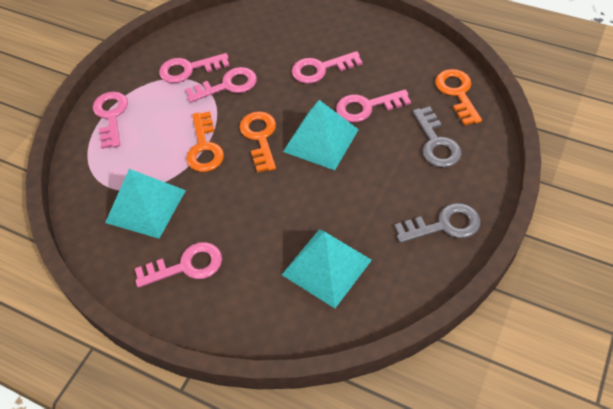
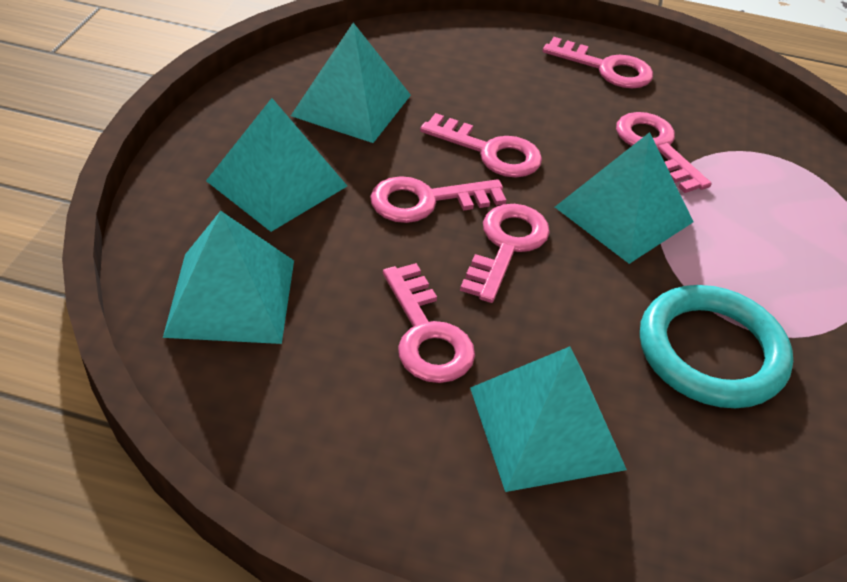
grey key: [394,203,481,243] [413,106,462,168] = 2 -> none = 0
orange key: [186,111,224,172] [239,111,276,172] [435,69,482,125] = 3 -> none = 0
turquoise pyramid: [105,169,186,239] [282,229,372,308] [283,100,359,170] = 3 -> [163,211,294,344] [206,98,347,232] [291,23,411,143] [470,346,627,492] [555,132,693,264] = 5
turquoise ring: none = 0 -> [640,285,793,408] = 1

